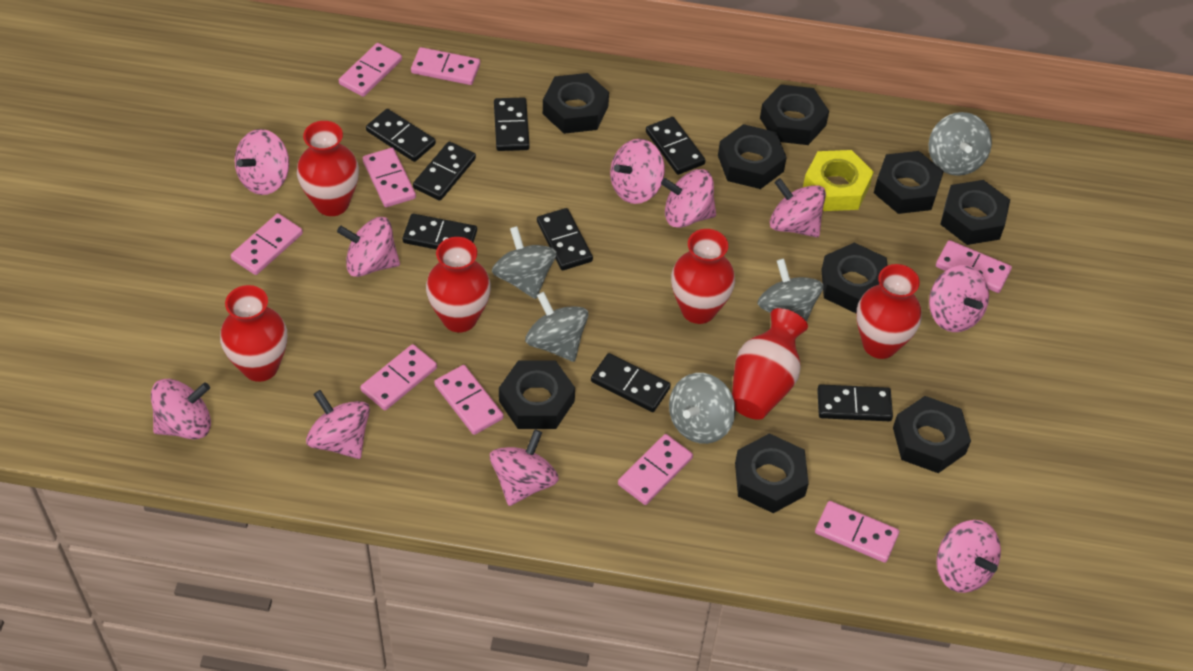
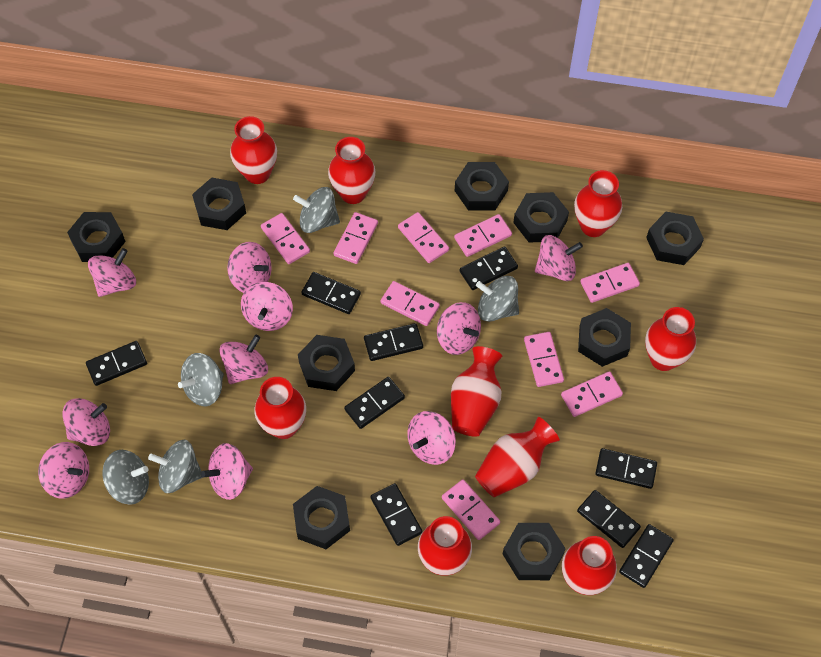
black domino: [366,109,436,162] [402,214,477,250] [413,142,476,201] [494,97,530,151] [537,208,593,270] [591,353,671,412] [646,117,705,175] [817,384,893,421] = 8 -> [86,341,147,386] [301,272,361,314] [344,377,405,429] [364,323,423,361] [370,483,423,546] [460,246,518,290] [577,490,641,548] [595,448,657,489] [619,524,674,588] = 9
red vase: [220,285,287,382] [297,121,359,216] [426,237,491,332] [671,229,735,324] [732,308,808,420] [857,264,922,359] = 6 -> [230,116,277,184] [254,377,306,439] [328,137,376,204] [418,516,472,576] [451,346,502,437] [475,417,560,497] [562,536,617,595] [574,170,622,237] [645,307,696,371] = 9
yellow nut: [803,150,874,211] = 1 -> none = 0

